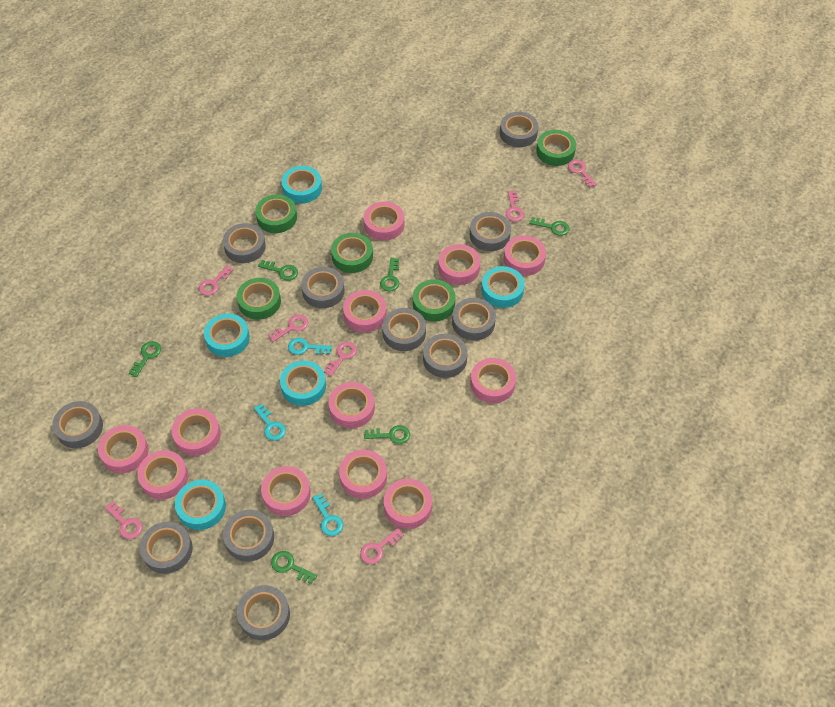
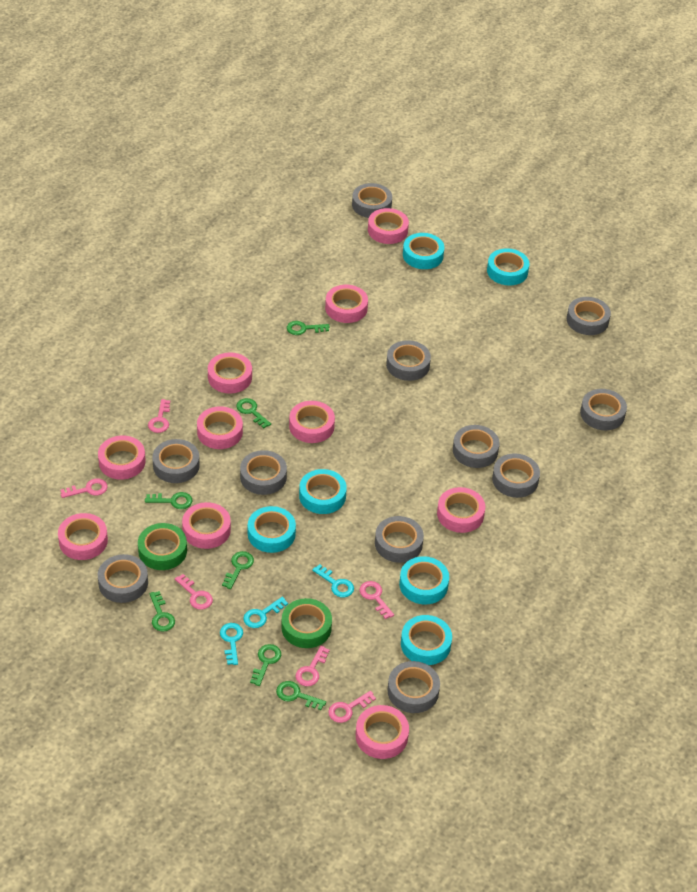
green key: [129,341,161,377] [258,260,298,280] [271,551,317,584] [364,425,410,444] [380,258,399,291] [529,217,569,236] = 6 -> [145,492,193,509] [149,591,175,632] [222,551,254,589] [236,398,271,428] [250,644,281,686] [276,681,326,710] [287,321,330,335] = 7
green tape: [237,278,281,320] [255,194,297,233] [331,233,373,273] [413,279,456,322] [536,130,576,166] = 5 -> [138,523,187,570] [281,598,332,648] = 2
pink key: [105,502,142,539] [199,265,233,296] [268,314,309,342] [324,342,357,376] [360,528,404,564] [506,191,524,222] [568,160,597,187] = 7 -> [60,479,108,498] [148,399,170,433] [175,574,213,610] [296,646,330,686] [328,691,376,723] [359,581,394,619] = 6
pink tape: [98,425,149,473] [137,450,188,500] [172,408,221,456] [261,466,311,516] [328,382,375,428] [339,450,387,499] [343,290,387,333] [364,201,404,241] [384,479,432,529] [438,244,480,285] [470,358,516,403] [504,235,546,276] = 12 -> [58,513,108,560] [98,436,146,480] [182,502,231,549] [197,406,243,449] [208,352,252,393] [289,401,335,443] [325,285,368,323] [356,705,409,759] [368,208,409,244] [437,487,485,533] = 10
turquoise tape: [175,480,226,530] [204,313,250,357] [280,360,326,406] [281,166,322,203] [481,266,525,308] = 5 -> [248,506,296,553] [299,469,347,514] [399,556,449,604] [401,615,452,665] [403,233,444,269] [487,248,529,286] = 6

